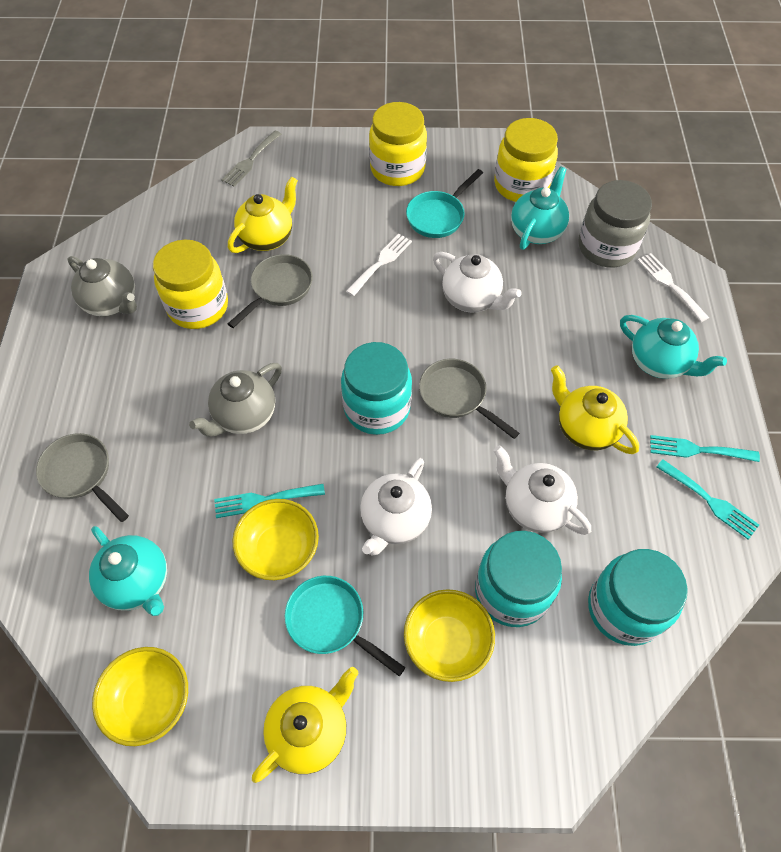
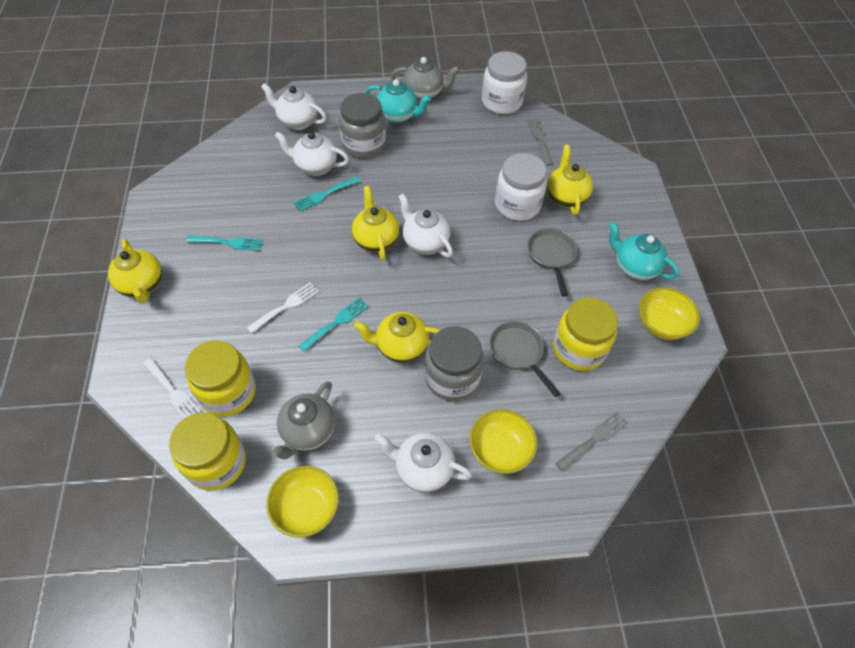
grey fork: [221,130,281,187] = 1 -> [527,118,553,166] [555,411,628,471] = 2
grey jar: [578,180,652,267] = 1 -> [339,93,386,158] [425,326,484,401] = 2
grey pan: [36,433,129,522] [228,254,313,328] [419,359,519,439] = 3 -> [489,321,561,397] [528,228,577,297] = 2
turquoise jar: [341,342,412,435] [475,531,562,627] [588,549,688,646] = 3 -> none = 0
turquoise pan: [285,576,406,676] [406,169,483,238] = 2 -> none = 0
turquoise teapot: [89,526,167,616] [511,166,569,250] [620,315,727,379] = 3 -> [366,79,431,123] [609,222,679,280] = 2
white jar: none = 0 -> [482,51,527,114] [495,153,547,221] = 2
white teapot: [360,458,432,555] [433,252,522,313] [493,445,591,535] = 3 -> [261,83,327,130] [275,132,349,176] [375,433,472,492] [398,194,453,257] = 4
yellow teapot: [228,176,298,253] [252,667,358,783] [551,365,639,454] = 3 -> [108,239,162,303] [352,186,400,260] [354,312,440,363] [547,145,593,215] = 4

